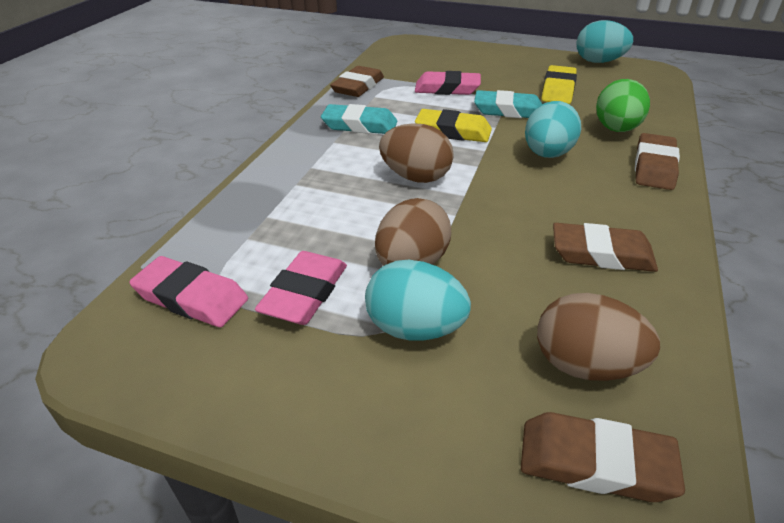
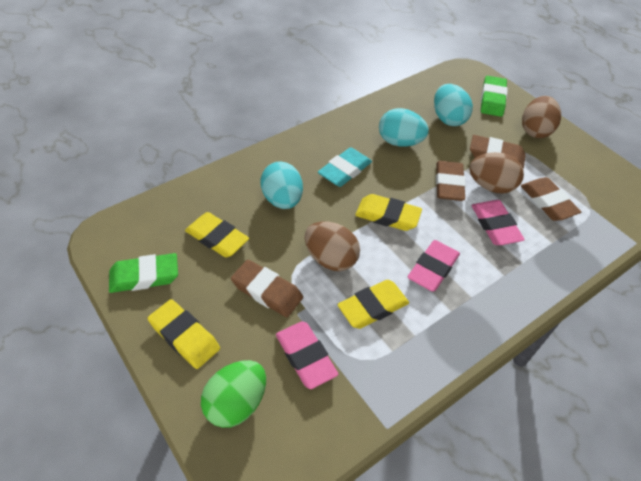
green eraser: none = 0 -> [109,253,178,293] [481,76,508,117] = 2
turquoise eraser: [321,104,397,134] [474,90,542,118] = 2 -> [318,147,372,187] = 1
yellow eraser: [415,109,492,142] [541,65,577,104] = 2 -> [148,299,220,369] [185,212,249,257] [337,280,409,329] [355,194,422,231] = 4

